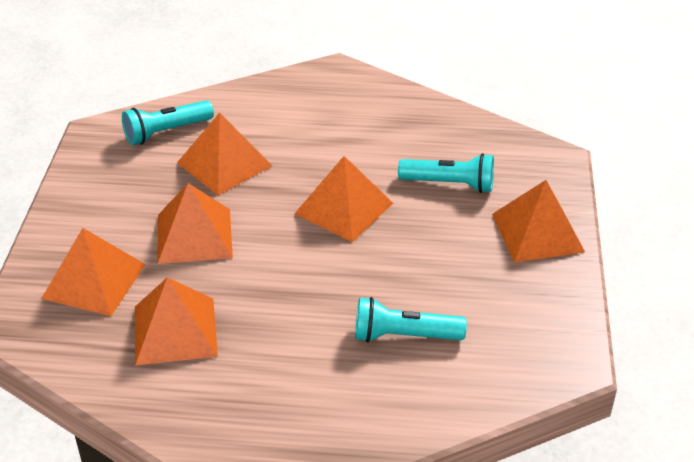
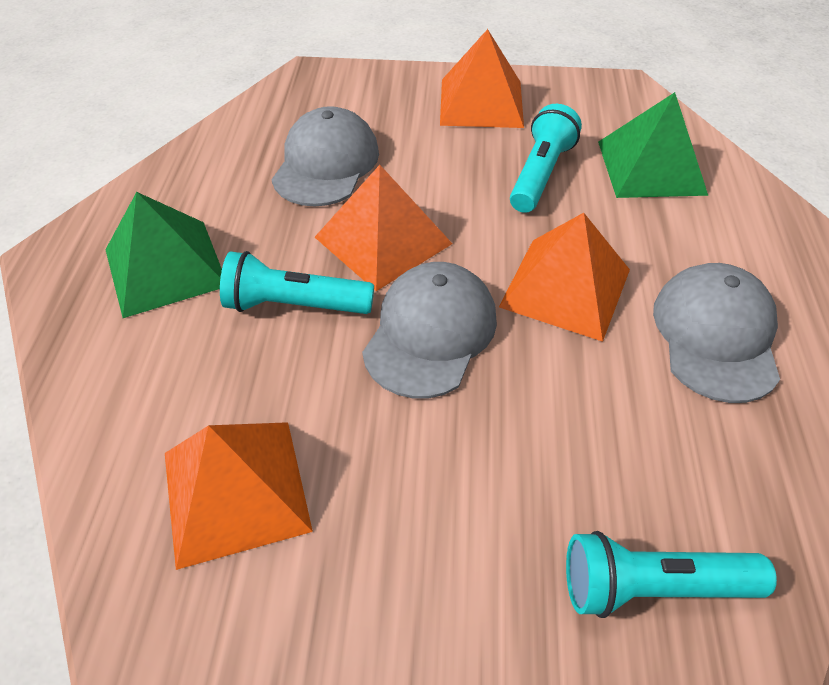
green pyramid: none = 0 -> [105,192,222,318] [598,92,708,198] = 2
grey cap: none = 0 -> [271,106,379,207] [362,262,497,398] [653,263,780,403] = 3
orange pyramid: [41,228,146,316] [135,277,218,366] [157,183,233,264] [177,112,272,195] [294,156,393,242] [492,180,585,263] = 6 -> [165,422,313,570] [315,165,452,291] [440,29,524,128] [499,213,630,342] = 4

